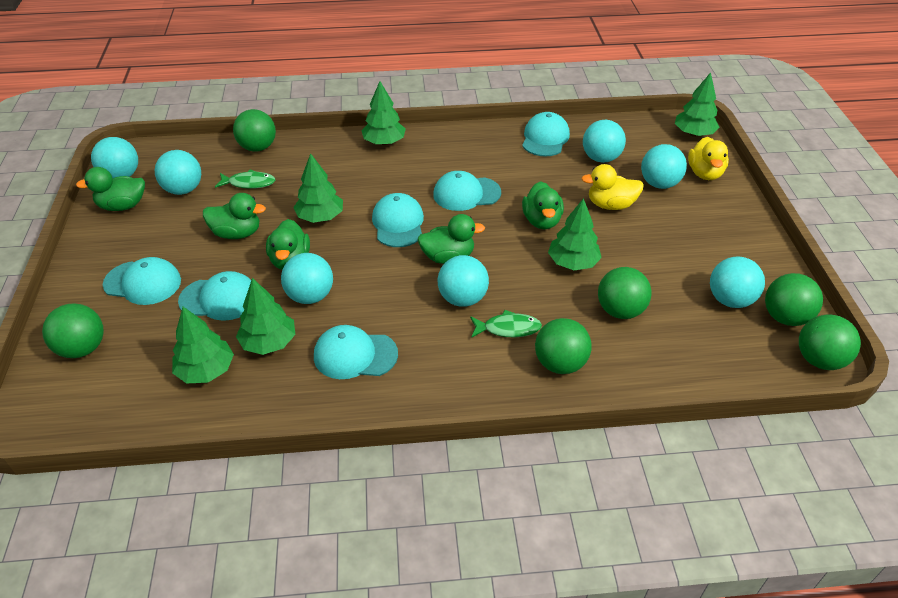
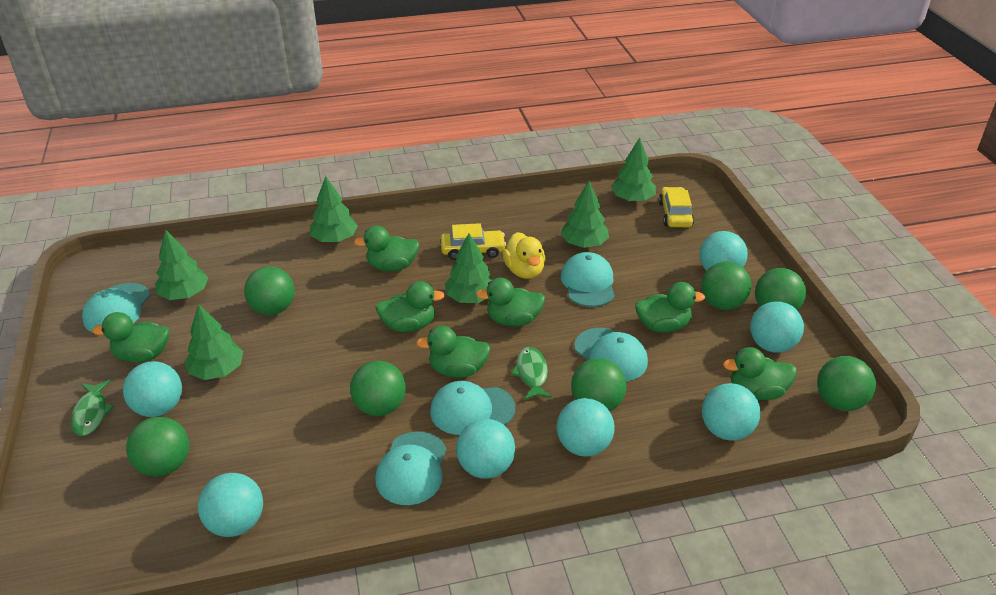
green ball: [42,303,104,358] [233,109,276,152] [535,318,592,374] [598,267,652,319] [765,273,823,326] [799,314,861,370] = 6 -> [126,417,189,477] [244,266,295,315] [350,361,406,416] [571,358,627,411] [701,261,751,310] [755,268,806,311] [817,356,876,411] = 7
green duck: [76,167,145,211] [203,193,266,239] [266,219,310,270] [417,214,485,264] [522,181,564,229] = 5 -> [92,312,169,363] [354,226,420,271] [375,281,445,332] [416,326,491,378] [476,278,545,326] [635,282,705,333] [723,347,797,400] = 7
turquoise cap: [103,257,181,305] [178,271,251,321] [314,325,398,379] [372,193,424,247] [433,171,501,211] [522,112,570,157] = 6 -> [82,283,150,332] [375,431,446,505] [430,381,515,435] [561,252,615,307] [574,328,648,381] = 5
yellow car: none = 0 -> [441,223,506,260] [659,187,694,227] = 2
yellow duck: [581,164,644,210] [688,137,729,180] = 2 -> [503,232,545,279] = 1

